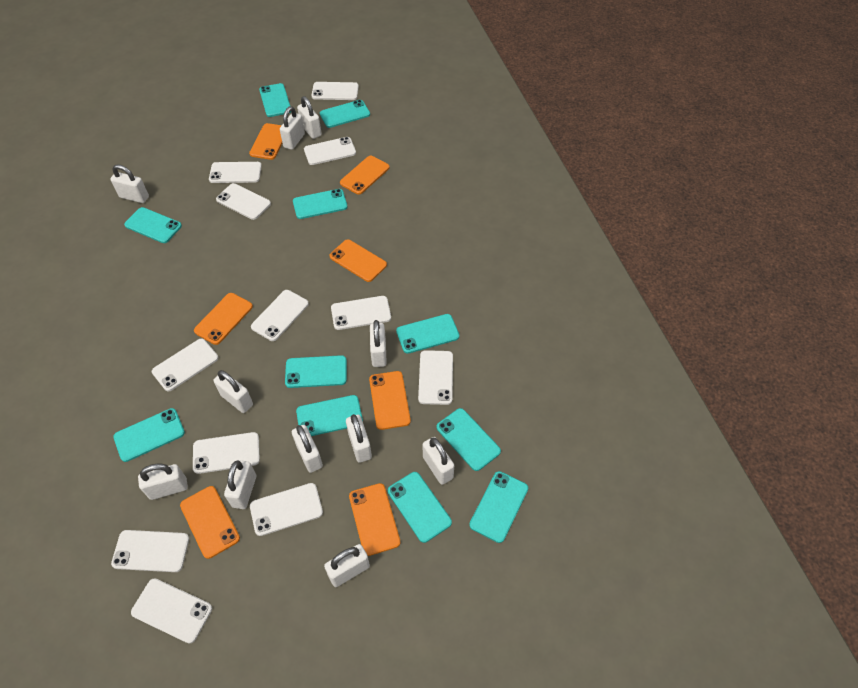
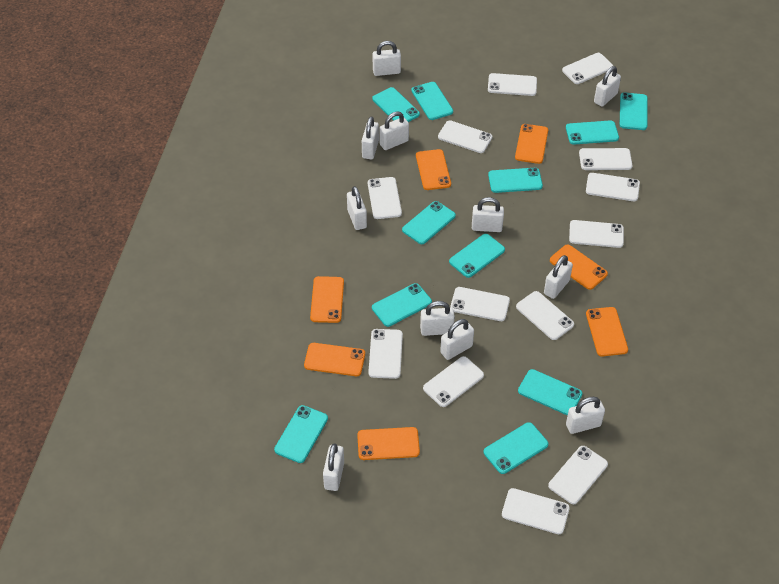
white phone: [111,530,189,572] [131,578,212,644] [152,339,218,391] [193,432,260,474] [209,162,262,183] [216,183,271,220] [250,483,323,536] [251,290,309,341] [304,137,356,165] [311,82,359,100] [331,296,391,330] [418,350,453,405] = 12 -> [368,177,402,219] [368,329,403,379] [423,356,484,407] [438,120,492,153] [450,287,510,321] [488,73,537,96] [502,488,570,534] [516,291,574,340] [548,446,608,504] [562,53,613,84] [569,220,624,248] [579,148,633,170] [586,173,640,201] = 13

